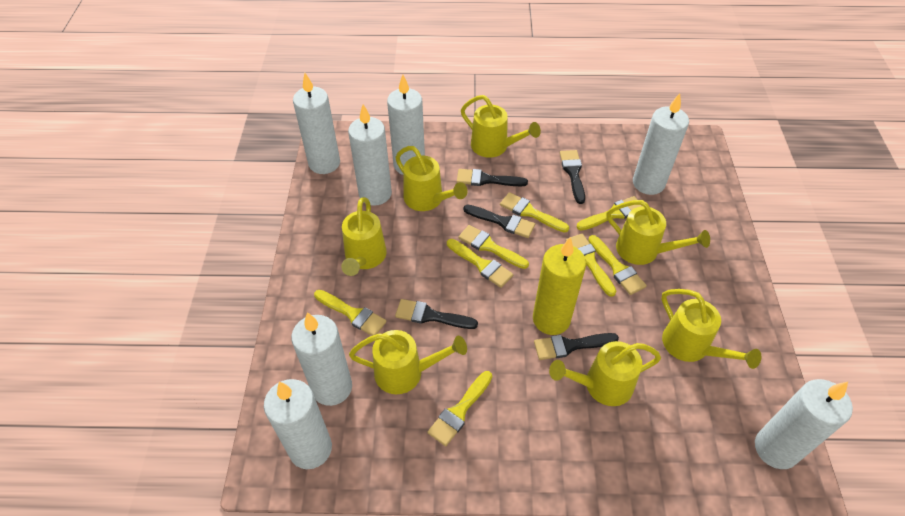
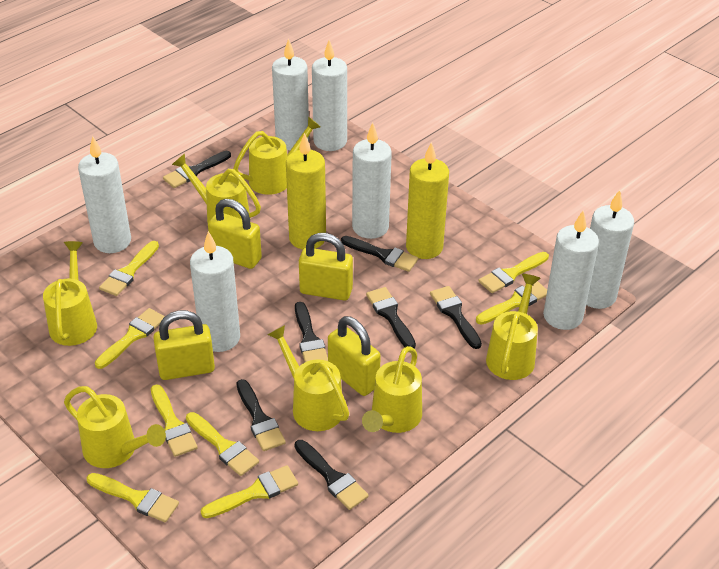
black brush: [395,299,478,329] [457,169,528,186] [463,205,535,238] [534,333,619,360] [560,150,585,204] = 5 -> [163,151,231,188] [236,379,286,451] [294,440,369,510] [295,302,328,362] [341,236,418,272] [366,287,416,349] [430,286,482,349] = 7
yellow candle: [533,237,586,335] = 1 -> [286,133,326,250] [406,142,449,259] = 2
yellow padlock: none = 0 -> [153,310,215,380] [208,199,262,269] [299,233,353,300] [328,316,381,396] = 4

